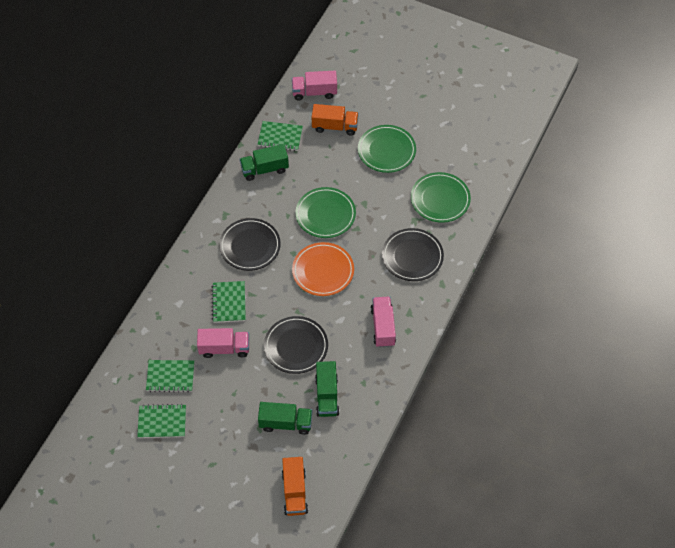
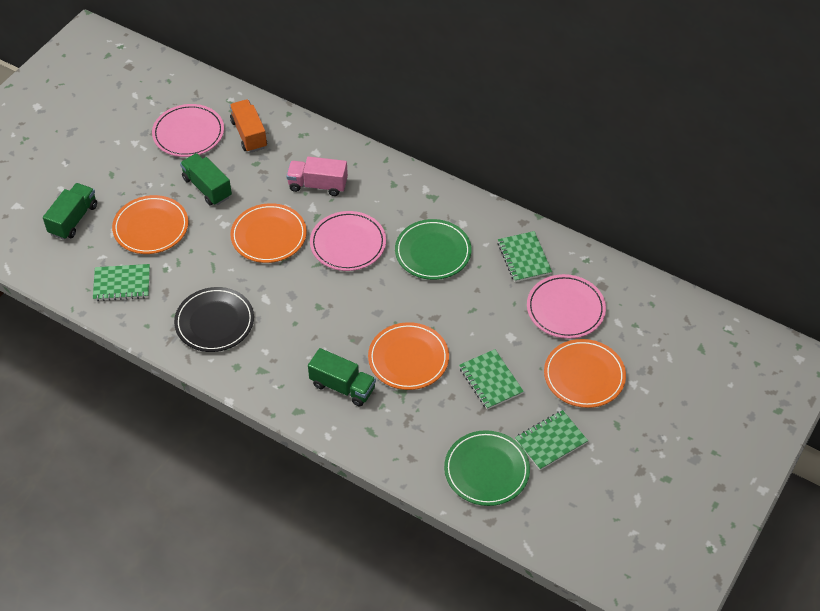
black plate: [219,218,281,271] [264,316,328,374] [382,228,444,281] = 3 -> [174,287,254,352] = 1
green plate: [296,187,356,238] [358,125,416,173] [411,172,471,223] = 3 -> [395,219,471,280] [444,430,530,506] = 2
orange plate: [292,242,354,296] = 1 -> [112,195,188,254] [230,203,307,263] [368,322,449,390] [544,339,626,408] = 4
orange truck: [282,457,308,516] [312,104,359,136] = 2 -> [230,99,267,153] = 1
pink plate: none = 0 -> [152,104,224,157] [310,211,386,271] [527,274,606,339] = 3
pink truck: [197,328,249,358] [292,71,337,101] [370,297,396,347] = 3 -> [286,156,348,196] = 1

